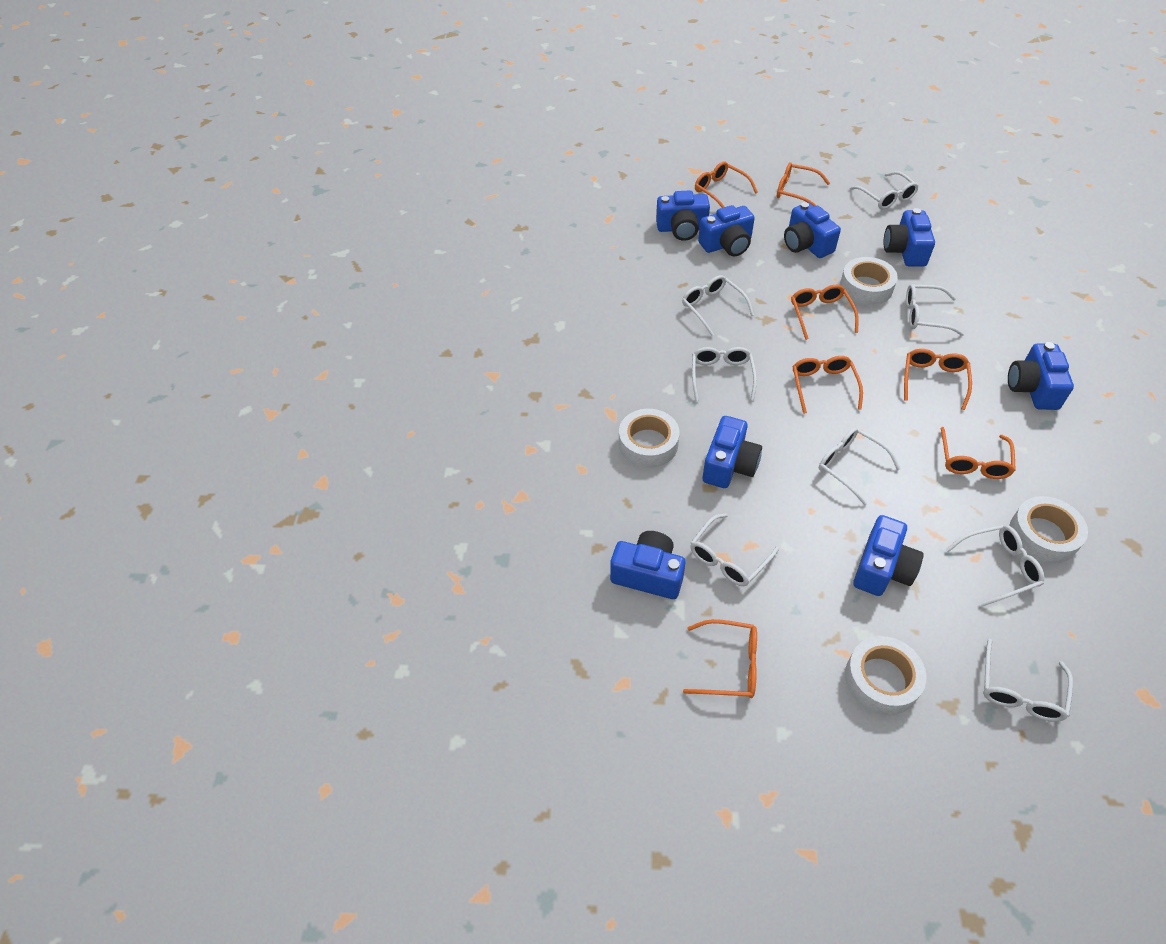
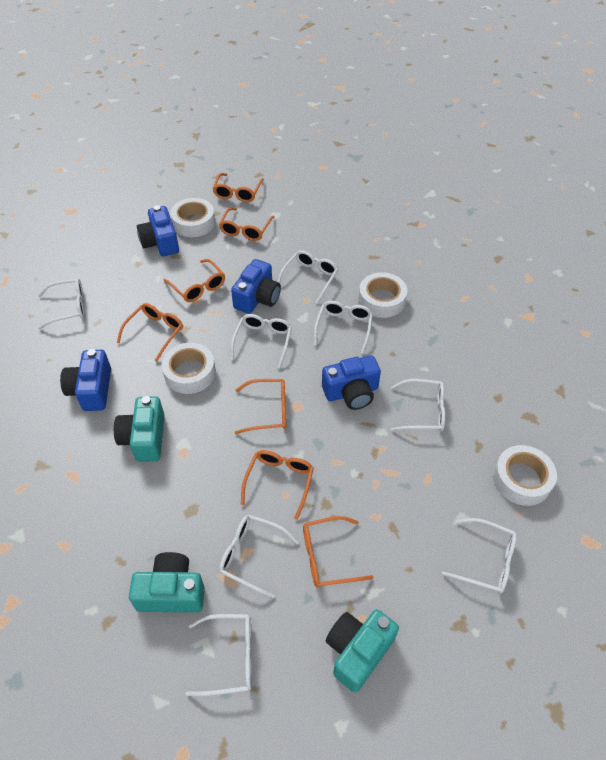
blue camera: [610,531,685,599] [656,190,710,241] [698,205,755,256] [703,416,762,488] [784,202,841,258] [854,515,923,596] [883,208,935,267] [1008,342,1074,410] = 8 -> [60,349,111,411] [137,205,179,256] [231,259,281,314] [322,355,381,410] = 4
turquoise camera: none = 0 -> [114,396,165,462] [129,552,205,612] [326,609,399,693] = 3

